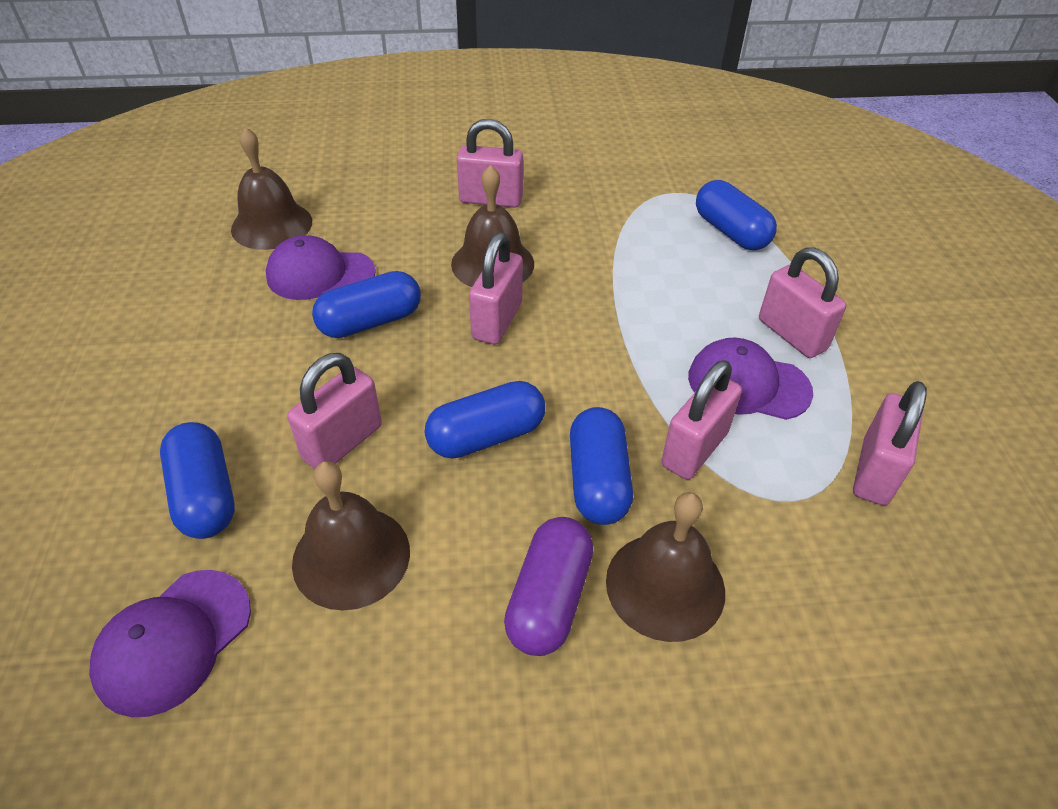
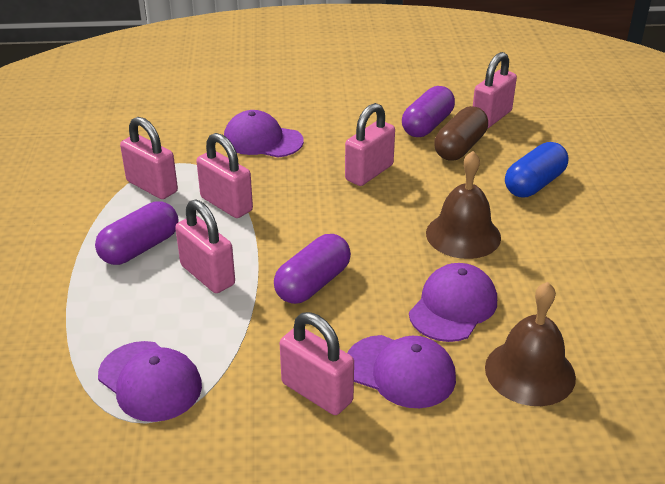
blue capsule: [160,422,235,539] [312,271,421,338] [425,381,545,459] [570,407,633,525] [696,180,777,250] = 5 -> [505,142,568,197] = 1
brown bell: [231,127,312,250] [292,461,410,610] [451,165,534,287] [606,492,725,642] = 4 -> [426,151,501,259] [485,282,576,406] = 2
brown capsule: none = 0 -> [434,106,488,161] = 1
purple cap: [89,570,251,717] [266,235,376,300] [688,338,813,420] = 3 -> [98,341,202,422] [224,110,304,158] [348,335,456,408] [409,263,497,342] = 4
purple capsule: [504,517,593,656] = 1 -> [95,201,179,265] [274,234,351,304] [402,86,455,137] = 3

